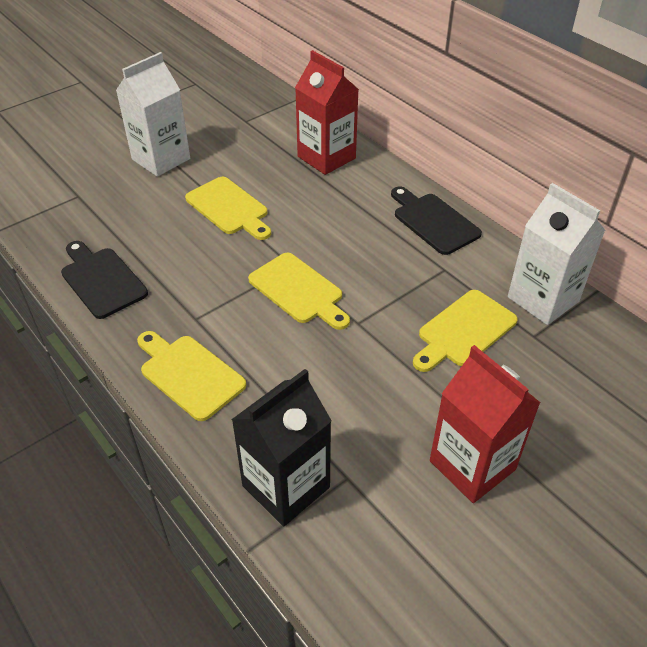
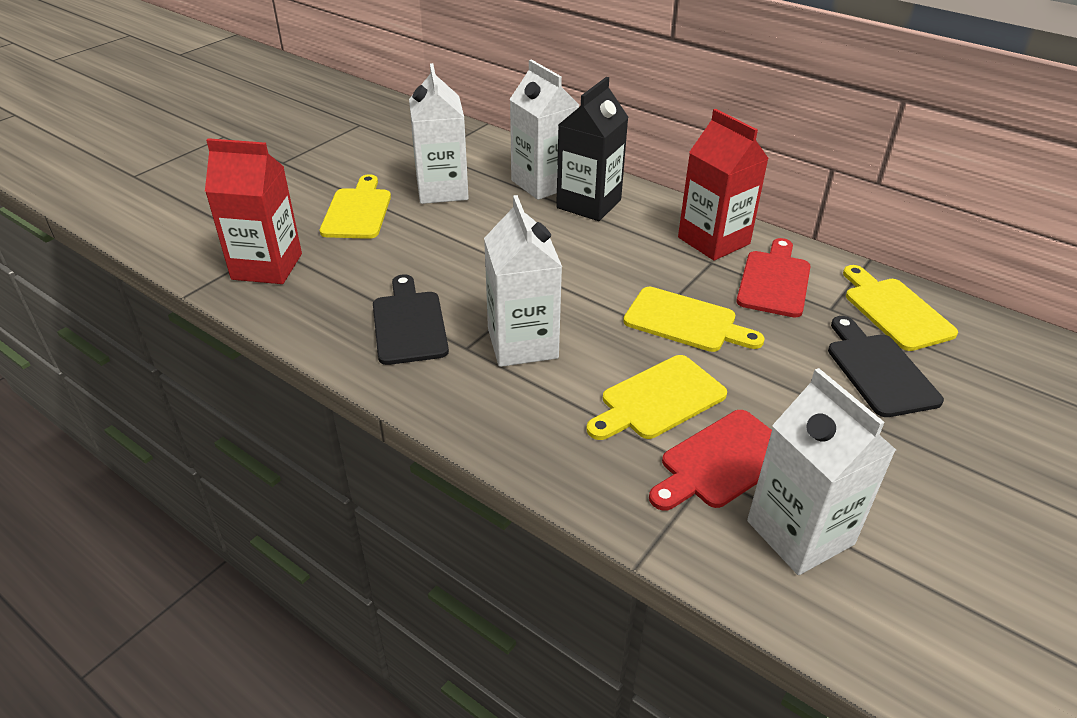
red cutting board: none = 0 -> [649,410,772,511] [736,238,811,318] = 2
white carton: [116,52,190,177] [508,183,606,325] = 2 -> [409,63,469,204] [484,195,562,367] [509,59,579,200] [747,368,896,575] = 4

